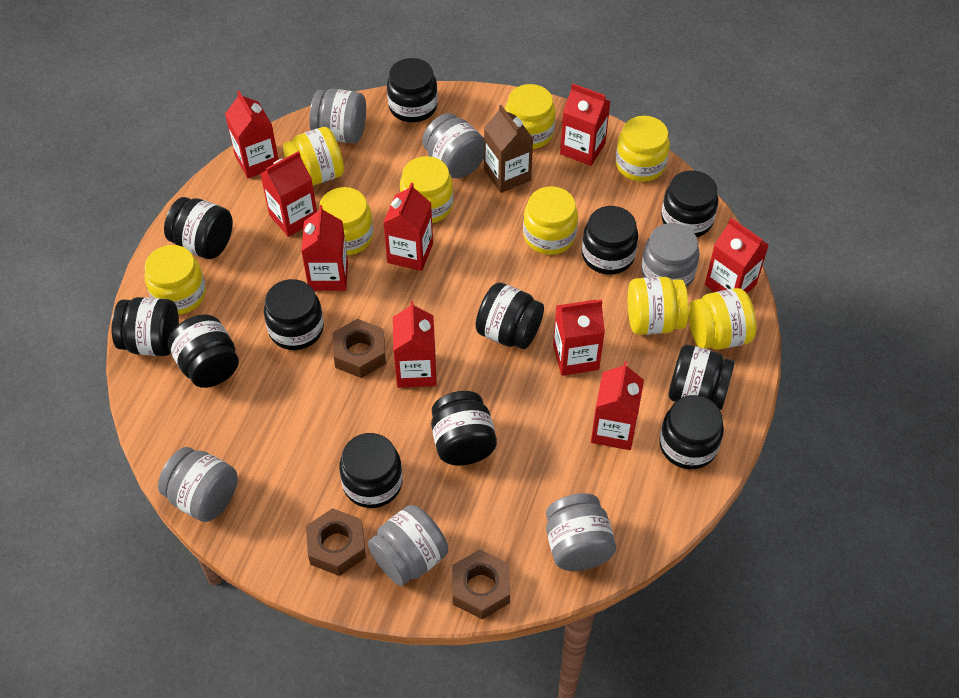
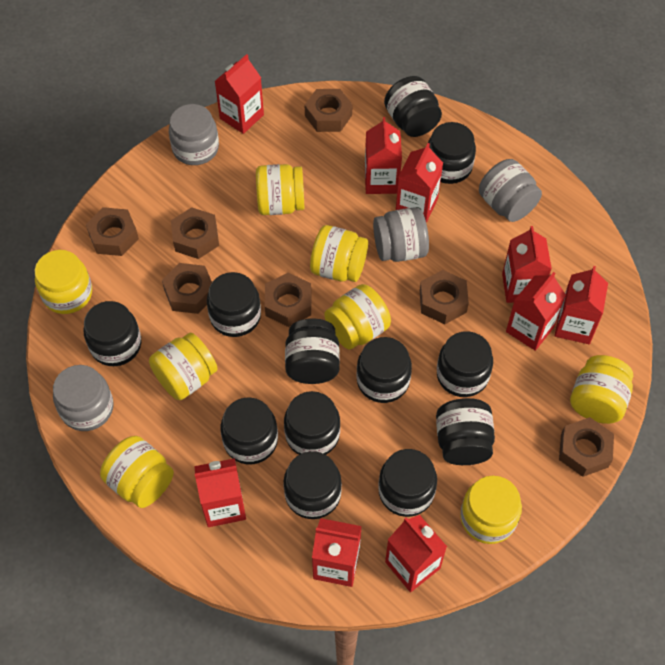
brown carton: [484,105,533,193] = 1 -> none = 0
brown nut: [306,508,366,576] [333,319,386,378] [452,549,510,619] = 3 -> [86,207,139,256] [162,263,212,314] [171,207,219,259] [265,272,311,327] [305,89,352,132] [420,270,469,324] [559,417,614,477] = 7
grey jar: [158,447,238,522] [309,89,366,143] [368,505,448,586] [422,113,484,178] [546,493,616,571] [641,223,700,287] = 6 -> [53,365,114,431] [169,104,219,165] [373,207,429,262] [479,159,542,222] = 4
yellow jar: [144,245,206,315] [283,127,344,185] [318,187,373,255] [400,156,453,223] [505,84,555,149] [523,186,578,255] [615,116,670,182] [628,277,689,335] [689,288,756,350] = 9 -> [35,250,92,314] [100,436,174,508] [149,333,218,400] [256,164,304,215] [310,225,368,282] [324,284,391,350] [460,476,522,544] [570,355,633,424] = 8

